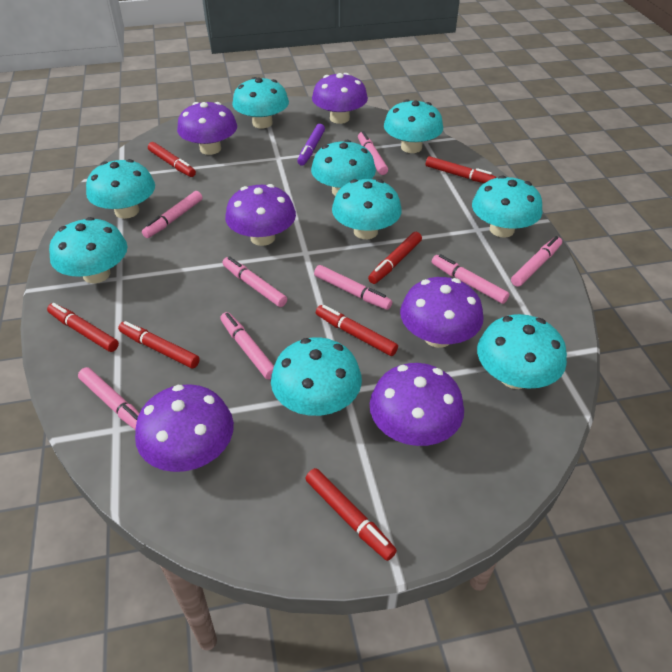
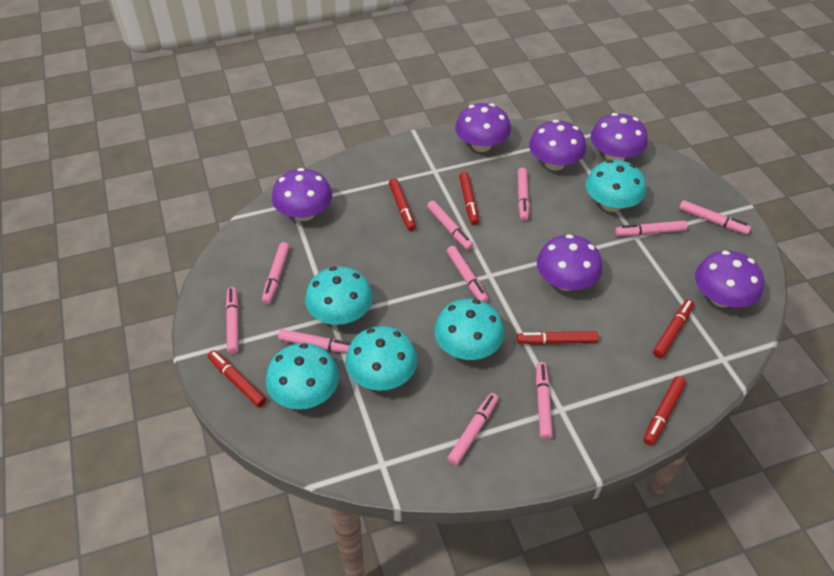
pink marker: [78,367,139,430] [142,191,202,238] [220,312,274,380] [223,256,287,307] [314,265,392,310] [358,131,388,175] [432,254,509,304] [511,236,562,287] = 8 -> [226,287,239,354] [262,242,290,304] [278,329,351,353] [427,201,474,250] [447,246,488,302] [447,393,498,465] [517,168,530,221] [536,362,553,440] [615,221,687,236] [679,200,751,235] = 10
purple marker: [297,124,325,166] = 1 -> none = 0
red marker: [47,303,119,352] [118,321,200,368] [148,142,196,177] [305,468,397,561] [316,305,398,356] [368,232,422,284] [426,156,496,183] = 7 -> [208,350,266,407] [389,178,416,231] [459,172,479,225] [517,331,599,345] [643,376,686,445] [653,299,694,358] = 6
turquoise mushroom: [49,217,128,284] [86,159,155,219] [232,77,289,128] [271,337,362,416] [311,140,376,196] [332,179,402,239] [384,99,443,153] [472,175,542,238] [477,314,567,389] = 9 -> [266,343,339,409] [305,266,373,325] [346,326,417,391] [434,299,504,360] [585,160,646,212] = 5

